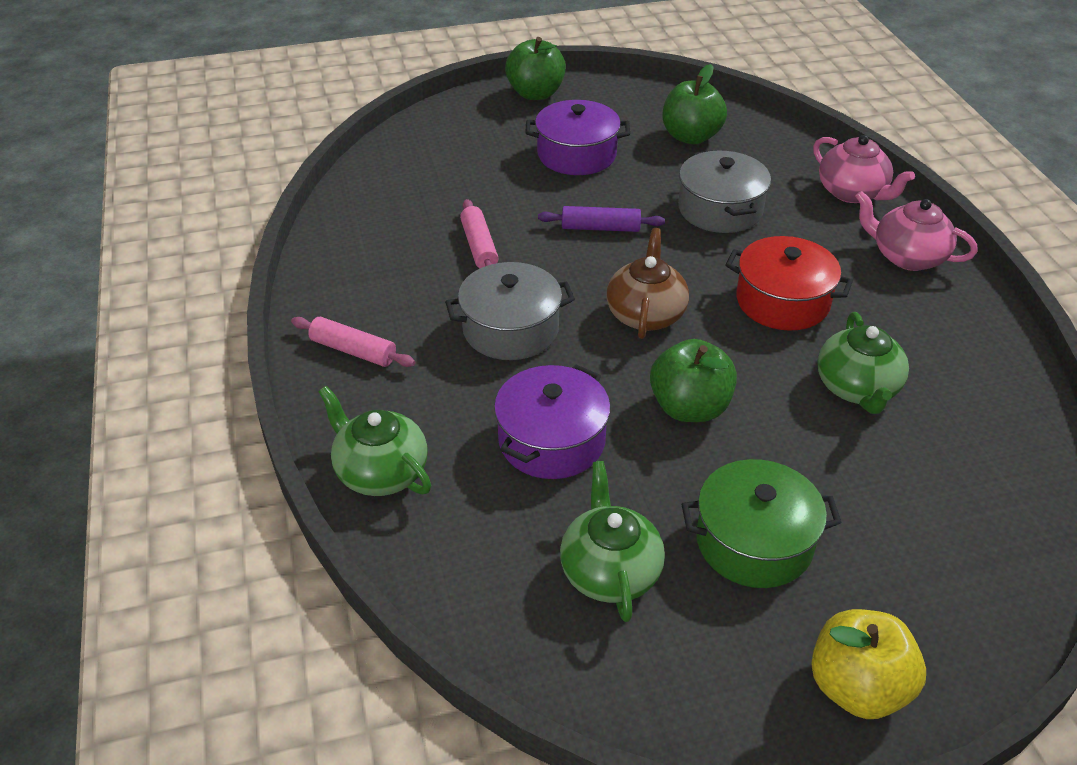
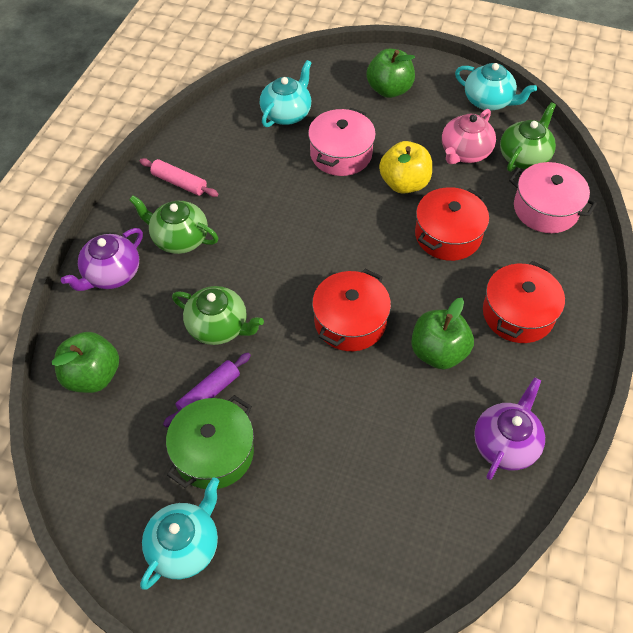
brown teapot: [607,228,689,339] = 1 -> none = 0
grey pot: [445,262,575,360] [678,150,771,233] = 2 -> none = 0
pink pot: none = 0 -> [308,108,376,176] [509,162,597,233] = 2
pink rolling pin: [291,317,415,367] [460,199,499,268] = 2 -> [140,158,218,197] = 1
pink teapot: [813,135,915,203] [855,191,977,271] = 2 -> [442,109,496,164] = 1
purple pot: [494,365,611,479] [525,100,630,175] = 2 -> none = 0
purple teapot: none = 0 -> [61,228,143,291] [474,377,545,480] = 2
red pot: [726,236,853,331] = 1 -> [312,269,391,351] [415,187,489,261] [483,261,565,343] = 3
turquoise teapot: none = 0 -> [140,477,219,590] [260,60,312,127] [455,63,537,111] = 3

